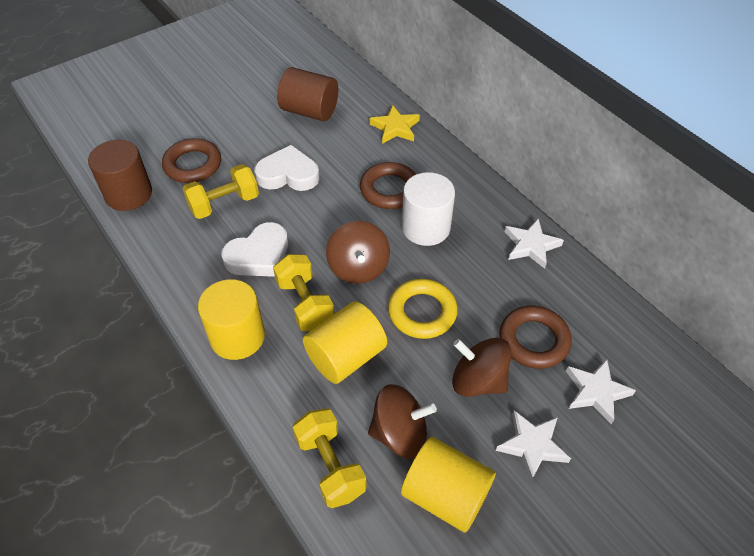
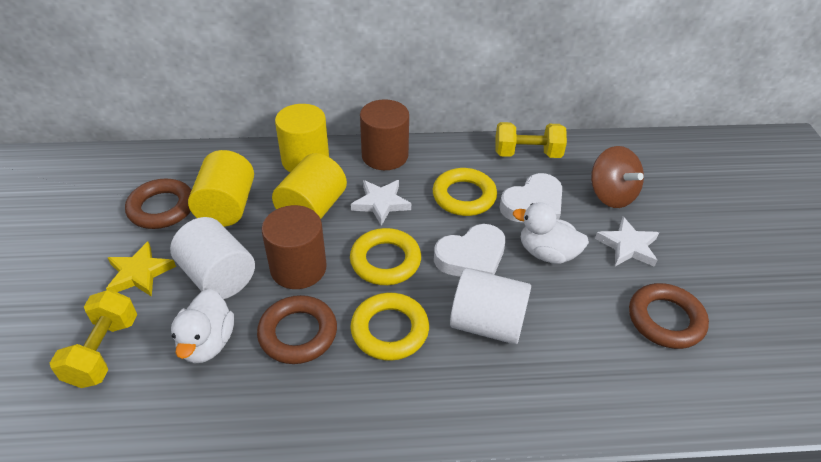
brown spinning top: [326,221,390,284] [368,384,437,458] [452,338,511,397] = 3 -> [591,146,644,208] = 1
white cylinder: [402,172,455,246] = 1 -> [170,217,255,299] [450,268,531,345] = 2
white duck: none = 0 -> [171,289,234,363] [513,202,589,264] = 2
white star: [496,410,571,481] [505,218,564,269] [566,359,636,424] = 3 -> [351,180,411,226] [595,217,659,267] = 2
yellow dumbbell: [183,164,259,219] [273,254,334,331] [293,408,367,508] = 3 -> [50,289,137,388] [495,122,567,158] = 2
yellow ring: [388,279,458,339] = 1 -> [350,228,421,285] [350,293,429,361] [433,168,497,216] = 3

